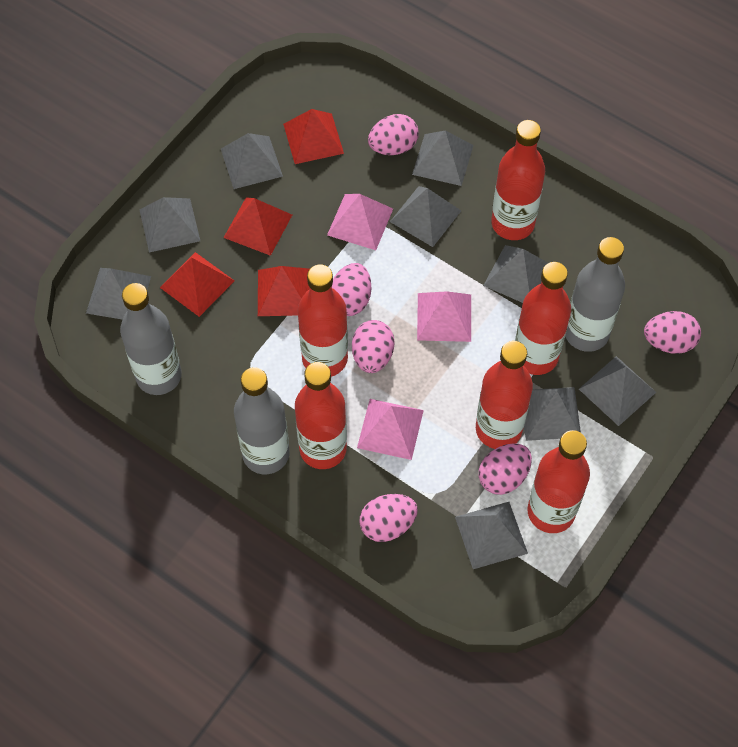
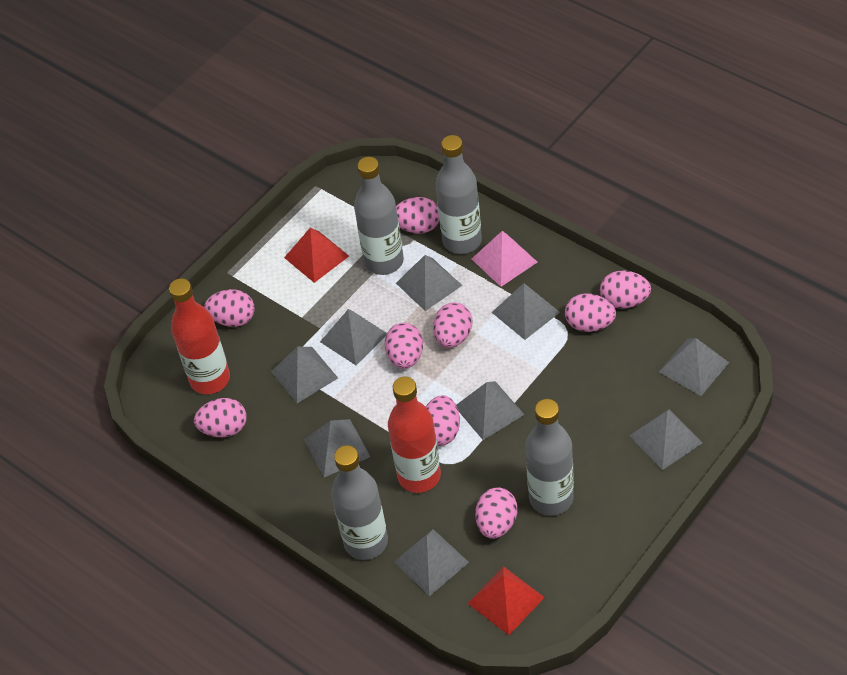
grey bottle: [120,283,182,395] [234,367,290,474] [565,237,625,352] = 3 -> [331,445,388,560] [354,157,404,275] [436,135,482,254] [525,399,574,516] = 4
pink egg: [332,263,372,316] [352,320,395,373] [359,494,418,542] [368,114,419,155] [479,443,532,495] [644,311,701,354] = 6 -> [194,398,247,437] [204,289,254,327] [385,323,423,369] [396,197,439,233] [426,395,460,446] [433,303,472,348] [475,487,517,539] [565,293,616,332] [600,271,651,309] = 9
pink pyramid: [327,194,393,250] [357,399,424,460] [417,291,471,342] = 3 -> [472,231,537,287] = 1
red bottle: [295,362,347,469] [298,264,348,377] [476,341,533,449] [491,120,545,240] [515,262,571,375] [527,430,590,533] = 6 -> [169,278,230,394] [388,377,441,493] = 2
red pyramid: [160,252,234,317] [224,197,292,256] [258,266,310,316] [283,109,344,164] = 4 -> [284,227,349,283] [468,566,545,635] = 2

